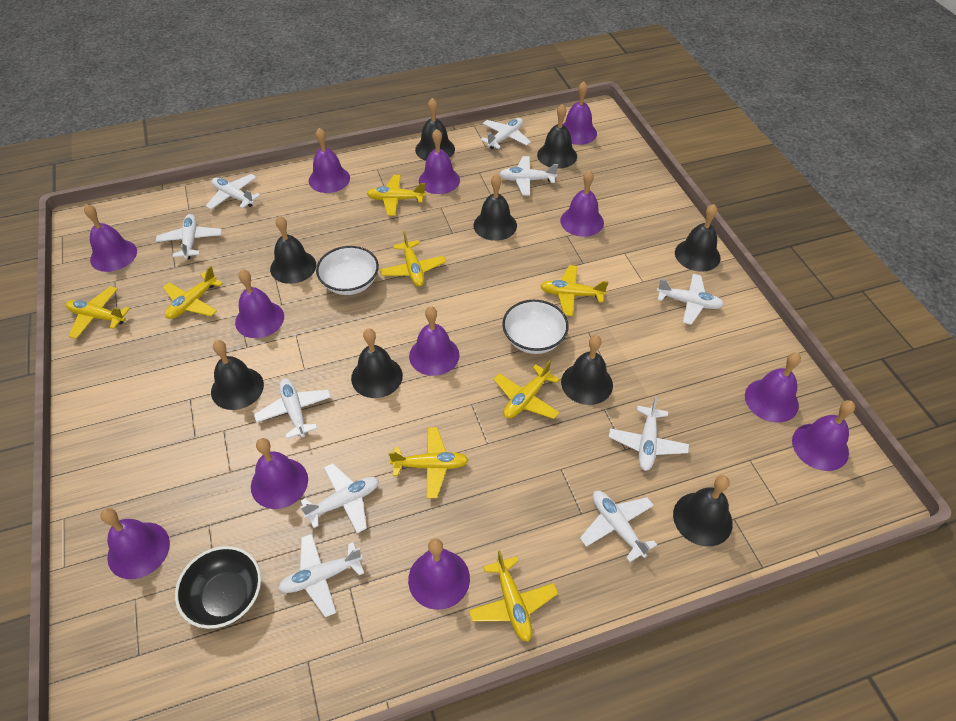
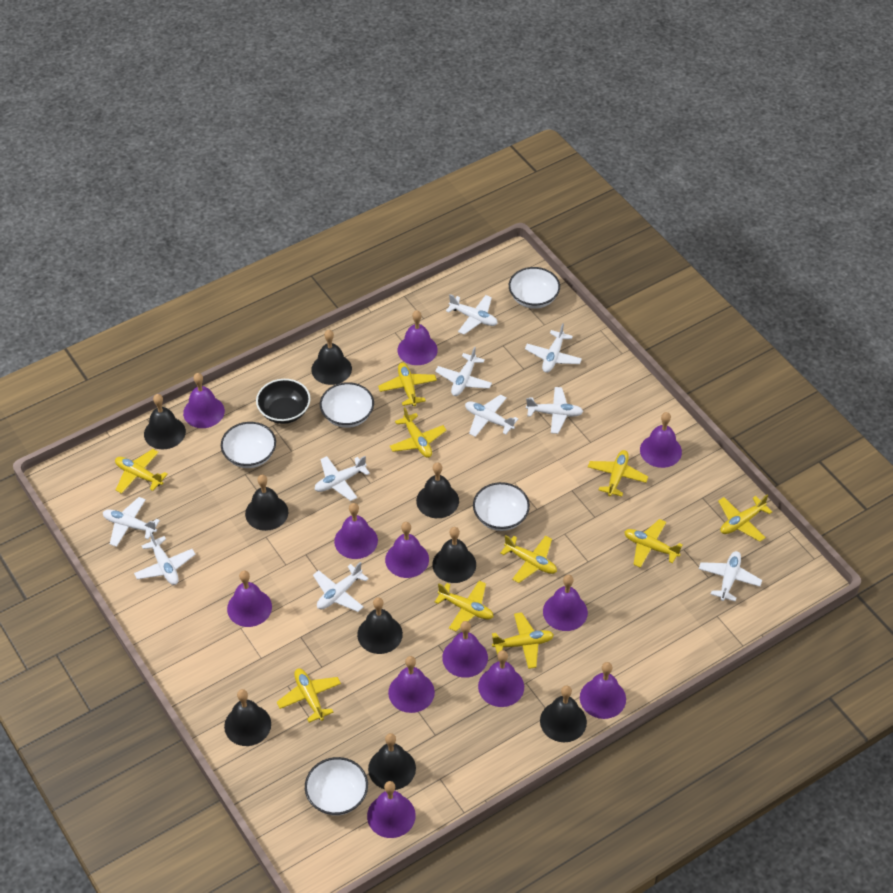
white bowl: [316,246,379,295] [502,300,569,354] = 2 -> [221,422,276,468] [305,757,368,816] [320,382,374,428] [473,482,530,531] [509,267,560,309] = 5
yellow plane: [66,286,130,339] [163,266,223,319] [367,175,426,216] [380,231,446,287] [388,427,469,498] [469,550,558,642] [493,360,560,419] [540,265,608,316] = 8 -> [115,449,168,494] [277,668,341,723] [378,363,437,406] [389,407,447,458] [435,581,494,632] [492,612,554,669] [500,535,557,583] [588,450,648,497] [624,519,683,568] [718,495,772,542] = 10

